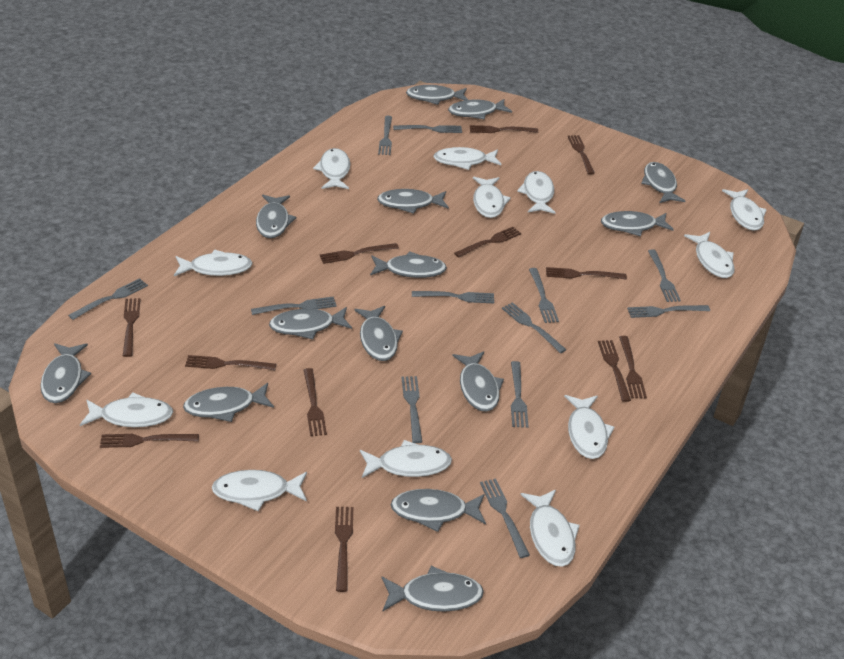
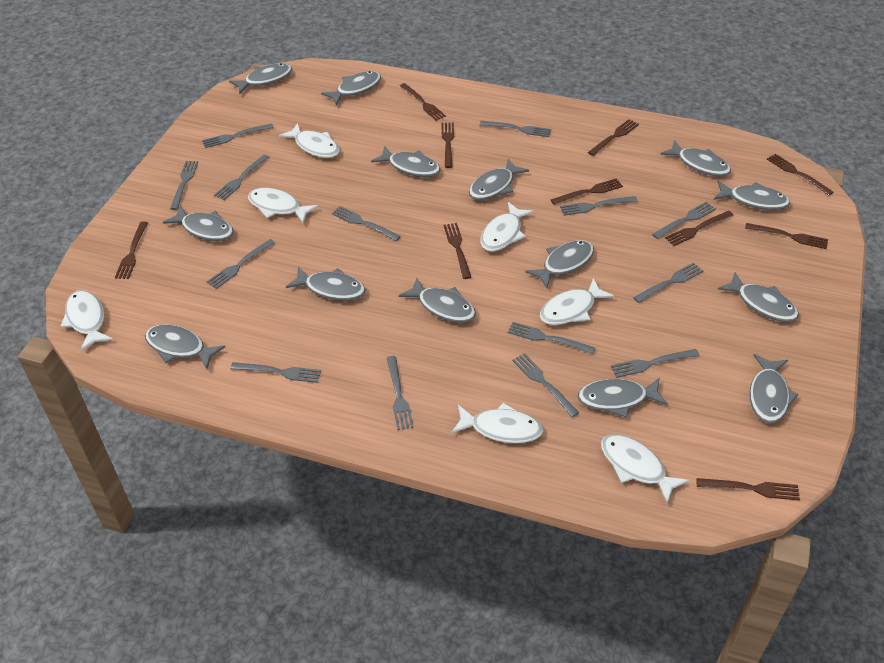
brown fork: [100,434,199,448] [123,298,141,357] [185,355,276,370] [304,368,327,437] [320,243,399,264] [335,507,353,592] [454,227,521,258] [470,125,538,133] [546,267,627,279] [568,135,595,175] [598,340,631,402] [619,336,647,398] = 12 -> [115,221,148,279] [400,83,446,121] [442,123,454,168] [444,223,471,279] [551,178,623,205] [588,119,639,156] [665,211,734,246] [696,478,800,501] [745,223,828,249] [767,154,833,196] = 10
grey fork: [68,278,148,320] [251,296,337,315] [378,116,392,155] [393,125,462,133] [401,376,422,443] [412,291,494,303] [480,479,530,558] [502,302,567,353] [511,361,529,428] [529,268,559,323] [627,305,710,318] [648,249,681,302] = 12 -> [170,161,198,210] [202,123,274,148] [207,239,275,289] [214,154,269,200] [230,362,321,383] [332,206,401,241] [387,356,414,430] [480,121,551,137] [508,322,595,354] [512,353,579,417] [560,196,638,216] [611,349,699,378] [633,263,703,303] [652,202,716,239] = 14
white fish: [80,393,173,427] [174,250,252,276] [212,470,307,511] [313,148,350,189] [360,440,452,478] [433,147,501,170] [473,177,511,218] [517,171,556,214] [520,490,580,567] [564,395,615,459] [684,232,735,278] [722,189,767,231] = 12 -> [61,290,113,351] [248,188,319,224] [279,123,340,158] [451,403,543,443] [480,202,534,252] [540,278,614,325] [601,434,689,503] = 7

